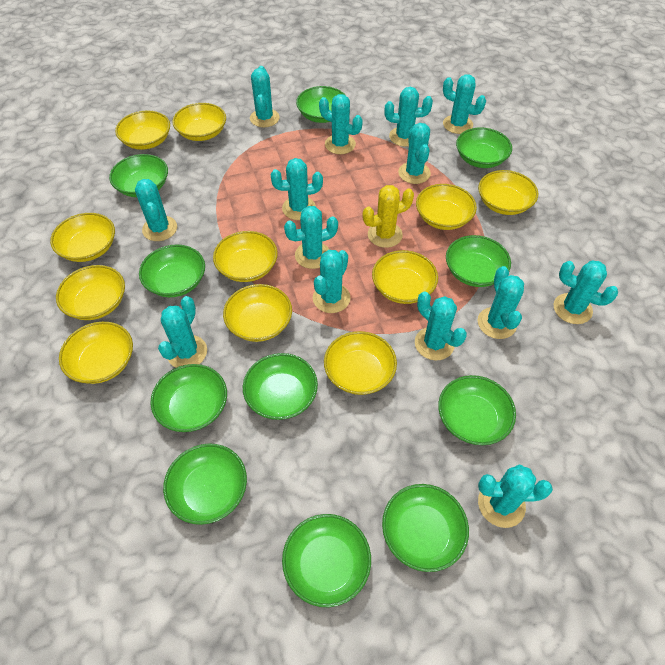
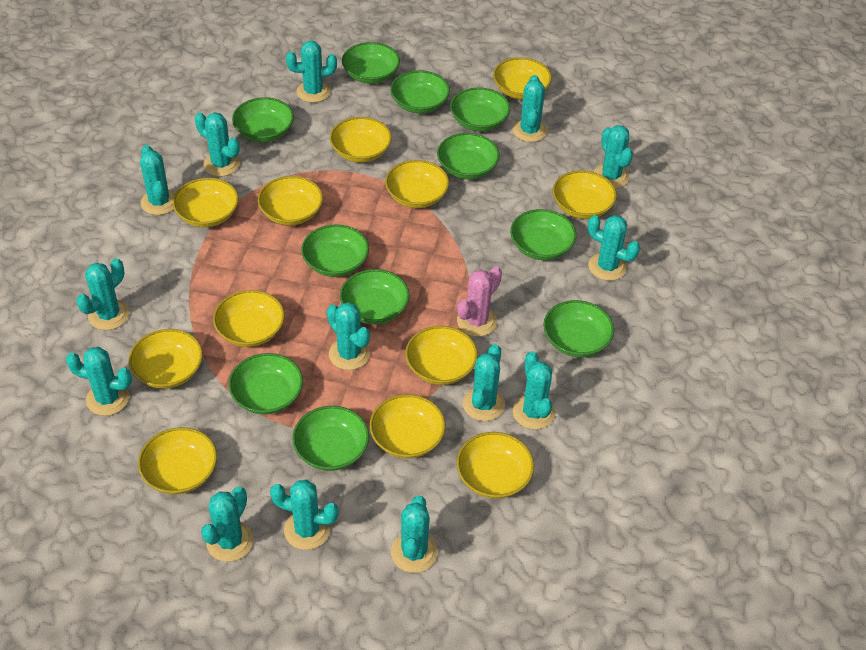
pink cactus: none = 0 -> [457,266,502,337] = 1
yellow bowl: [50,213,115,262] [56,265,125,320] [59,321,133,384] [115,110,170,150] [172,103,226,141] [213,231,278,282] [223,284,292,342] [324,331,397,395] [372,250,438,304] [416,184,477,230] [478,170,538,215] = 11 -> [129,329,203,389] [138,427,217,494] [173,178,239,227] [213,290,285,347] [258,176,323,225] [330,117,392,163] [370,394,446,458] [385,160,449,208] [405,326,478,385] [456,432,534,499] [493,57,552,99] [553,170,617,219] = 12
yellow cactus: [363,185,414,248] = 1 -> none = 0

